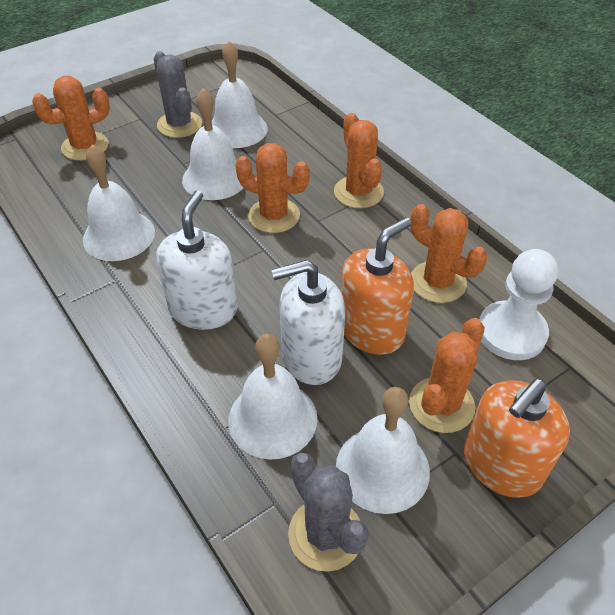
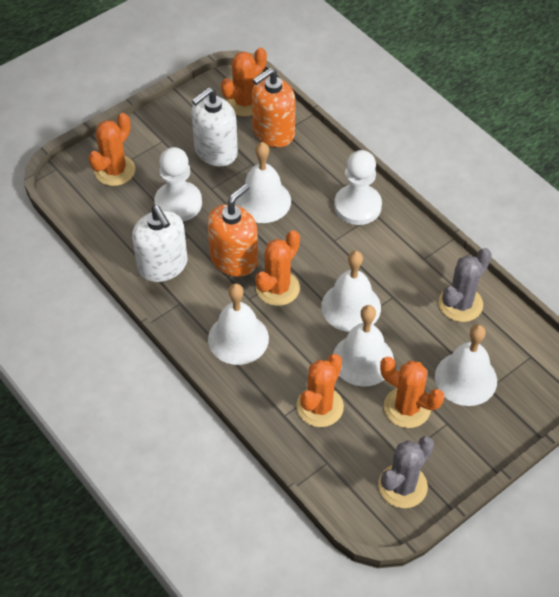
white pawn: [479,249,558,360] = 1 -> [154,147,202,222] [334,150,382,225] = 2

